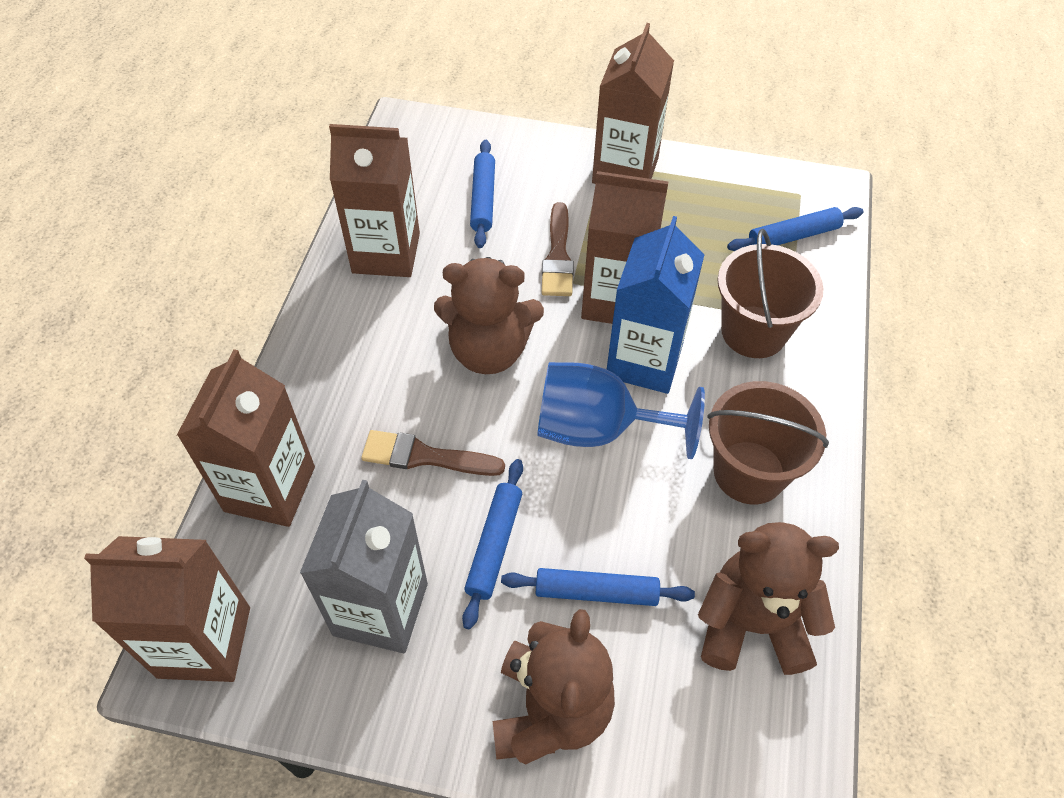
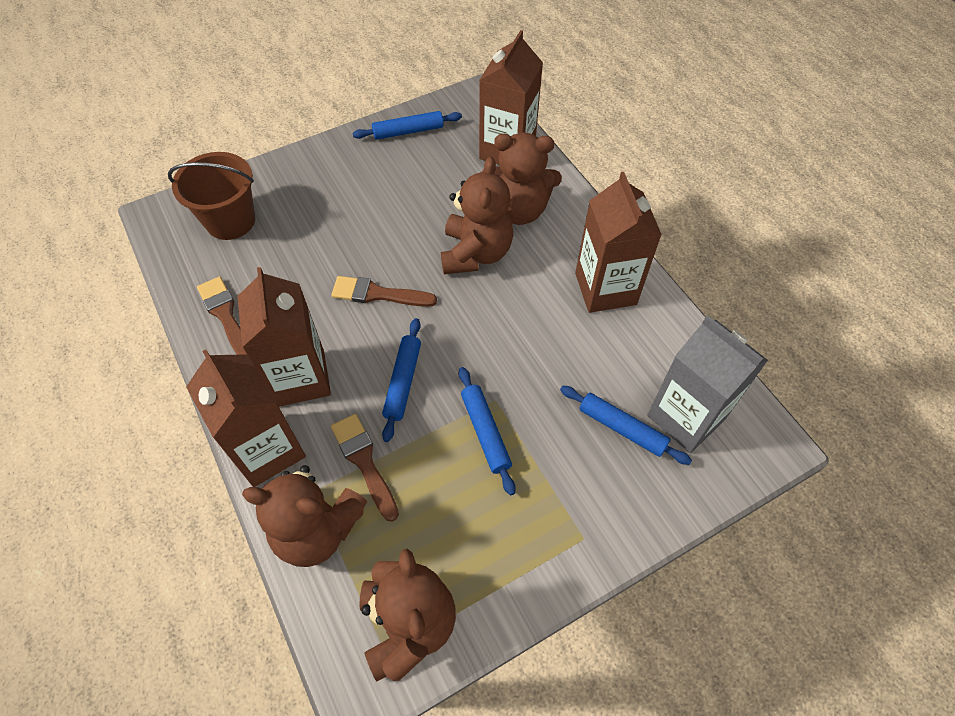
blue carton: [607,216,704,394] = 1 -> none = 0
blue goblet: [537,362,705,459] = 1 -> none = 0
brown brush: [361,430,505,476] [542,202,574,296] = 2 -> [197,276,246,355] [331,276,437,307] [331,414,399,522] = 3
brown bucket: [707,381,829,504] [717,229,824,358] = 2 -> [168,152,255,240] = 1
brown carton: [84,536,250,682] [177,349,315,527] [329,124,420,277] [581,171,668,324] [592,23,674,184] = 5 -> [186,349,306,487] [237,267,331,407] [479,30,543,165] [575,172,662,313] = 4
brown teddy bear: [434,257,544,374] [493,609,615,764] [698,522,839,675] = 3 -> [242,465,367,567] [359,549,456,682] [441,157,513,274] [482,132,562,225] = 4

